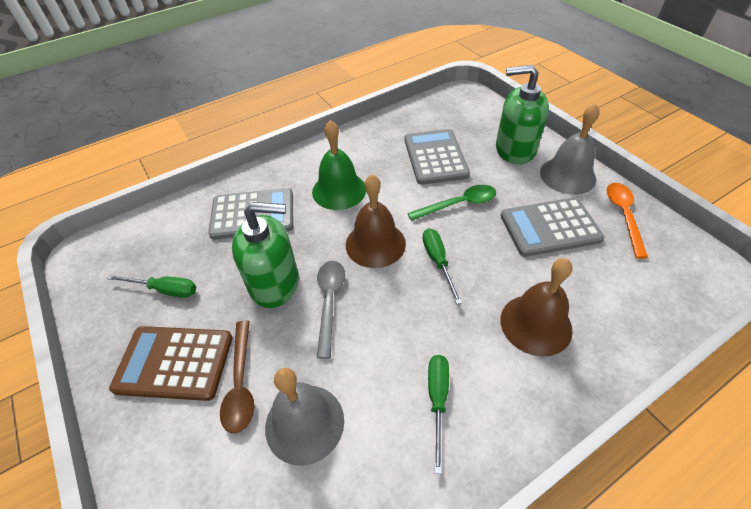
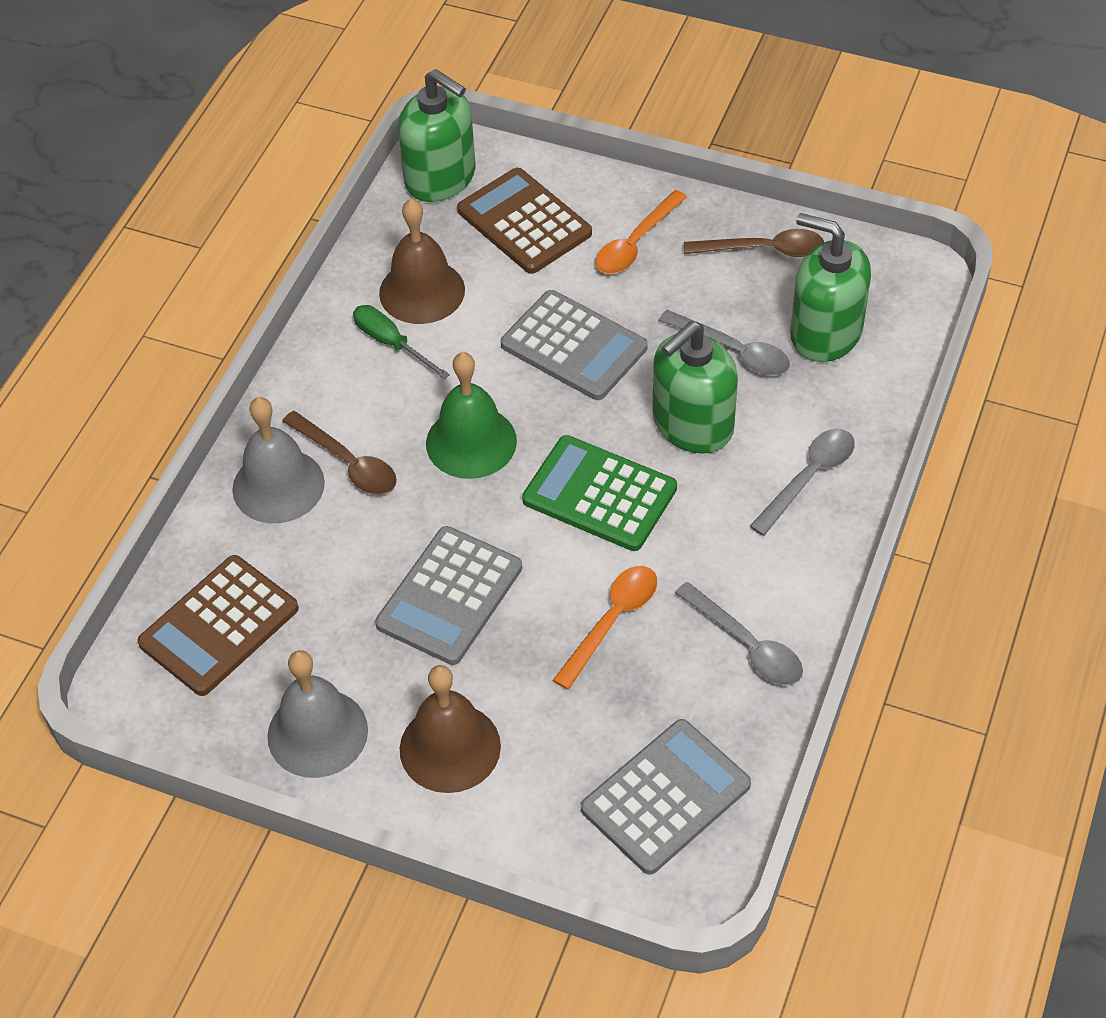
brown calculator: [109,326,233,401] = 1 -> [137,555,299,696] [457,168,592,274] = 2
brown spoon: [220,320,254,434] = 1 -> [282,411,397,495] [684,229,824,257] = 2
green calculator: none = 0 -> [522,435,677,551] = 1
green screwdriver: [107,274,196,298] [422,228,462,304] [428,355,449,474] = 3 -> [353,305,450,379] = 1
green soap dispenser: [232,202,299,308] [496,65,549,164] = 2 -> [398,69,475,202] [652,321,738,454] [790,213,871,362] = 3
green spoon: [408,185,496,221] = 1 -> none = 0
grey spoon: [317,261,345,359] = 1 -> [659,310,790,376] [675,582,803,686] [750,429,855,536] = 3
orange spoon: [606,183,648,259] = 1 -> [553,566,657,690] [595,190,687,274] = 2

